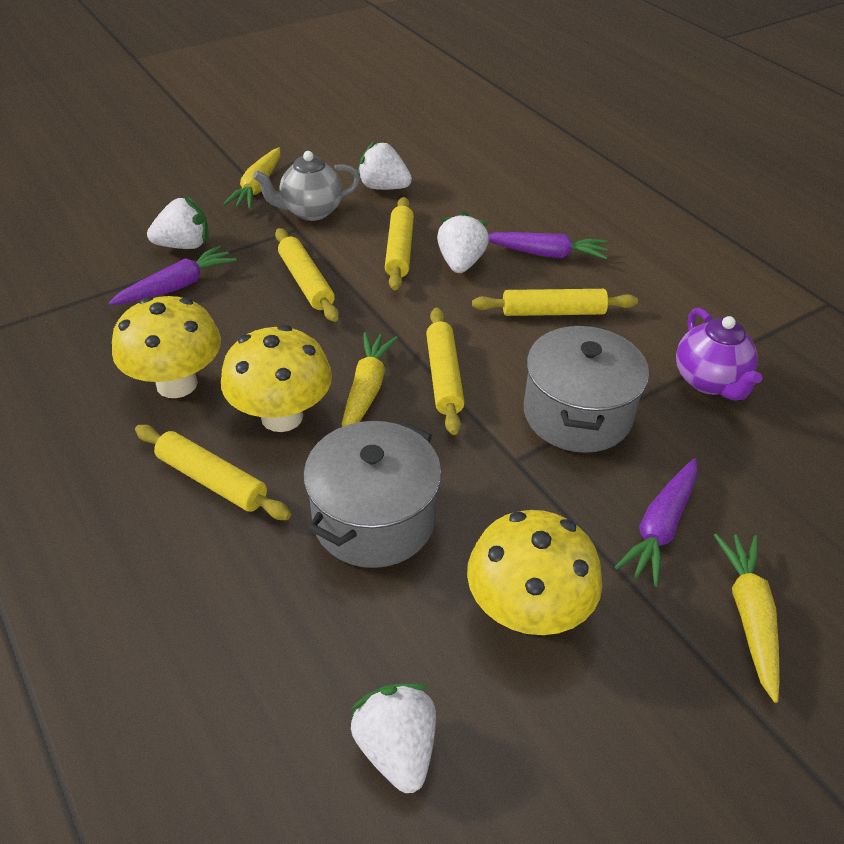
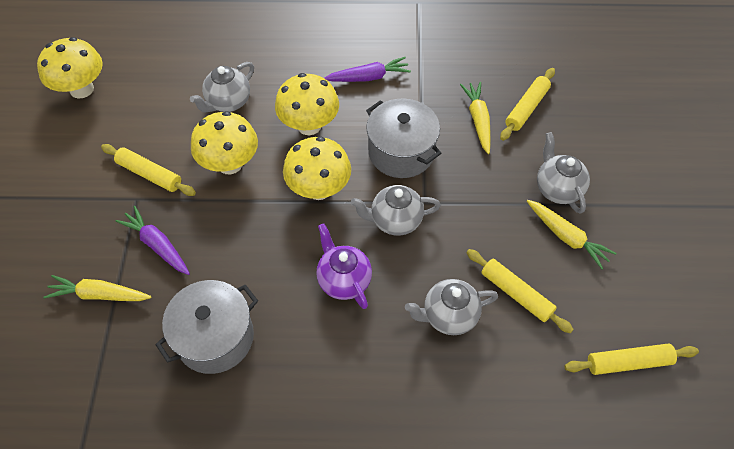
grey teapot: [253,151,361,221] = 1 -> [190,62,254,112] [351,185,441,236] [405,279,498,335] [537,132,590,214] = 4
purple carrot: [109,245,237,305] [488,232,608,260] [615,458,698,587] = 3 -> [116,206,190,275] [324,57,411,82] = 2
white strawberry: [147,197,209,249] [350,684,436,793] [358,141,412,190] [437,211,489,273] = 4 -> none = 0
yellow mushroom: [112,296,221,398] [221,325,332,432] [467,510,602,635] = 3 -> [37,37,103,99] [191,111,258,174] [275,73,339,135] [283,136,351,200] = 4
yellow rolling pin: [135,425,291,520] [275,228,339,322] [385,197,414,290] [426,307,465,435] [472,289,638,316] = 5 -> [101,144,196,196] [466,249,574,333] [500,68,555,141] [565,344,699,375] = 4

